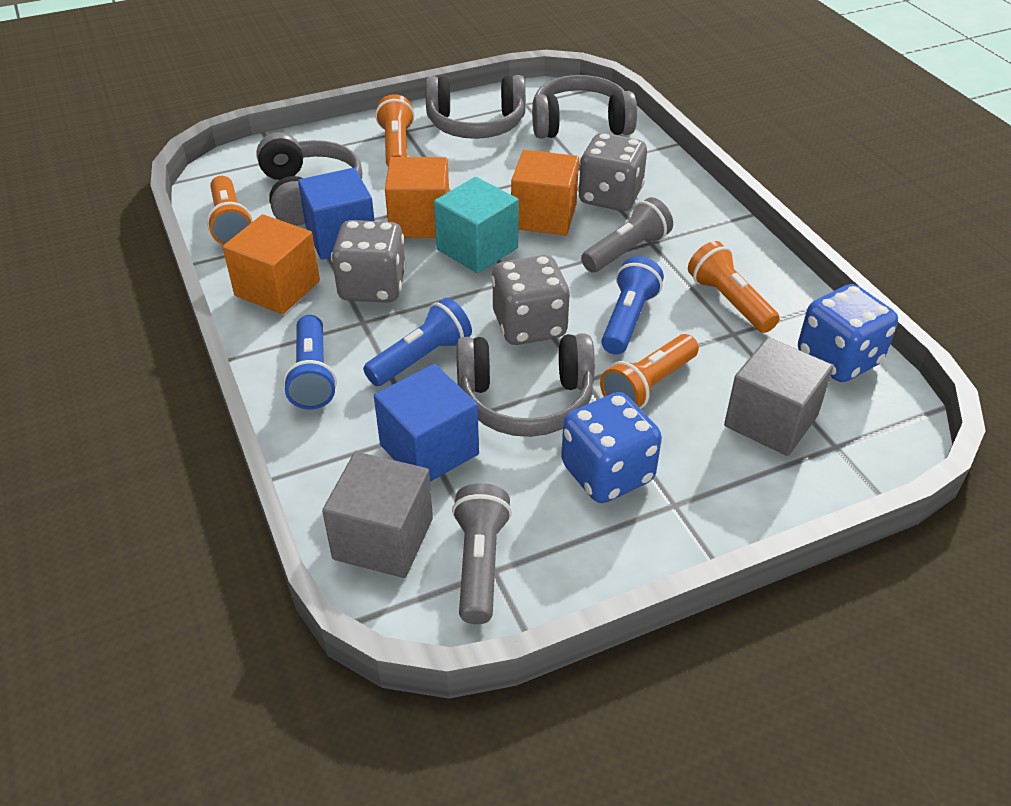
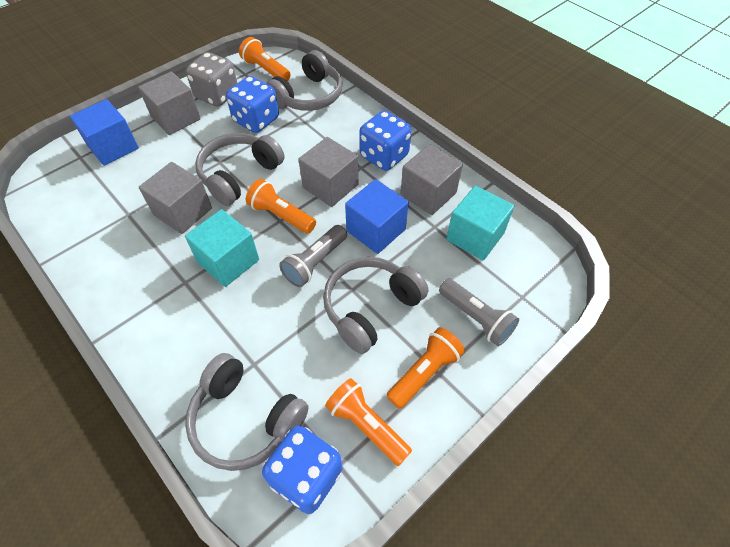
blue dice: [561,392,662,503] [798,284,898,382] = 2 -> [226,76,279,133] [262,426,343,514] [359,111,411,171] = 3
blue flashlight: [283,315,337,410] [363,298,472,386] [601,256,664,355] = 3 -> none = 0
grey cube: [322,452,433,578] [724,337,833,456] = 2 -> [138,72,201,135] [139,162,212,234] [298,137,358,207] [401,144,463,215] = 4
grey dice: [331,220,406,303] [491,255,570,345] [578,133,647,211] = 3 -> [185,52,237,107] = 1
orange cube: [223,214,320,314] [385,157,449,238] [511,150,579,235] = 3 -> none = 0
turquoise cube: [434,177,519,273] = 1 -> [185,209,259,287] [446,186,514,260] = 2

